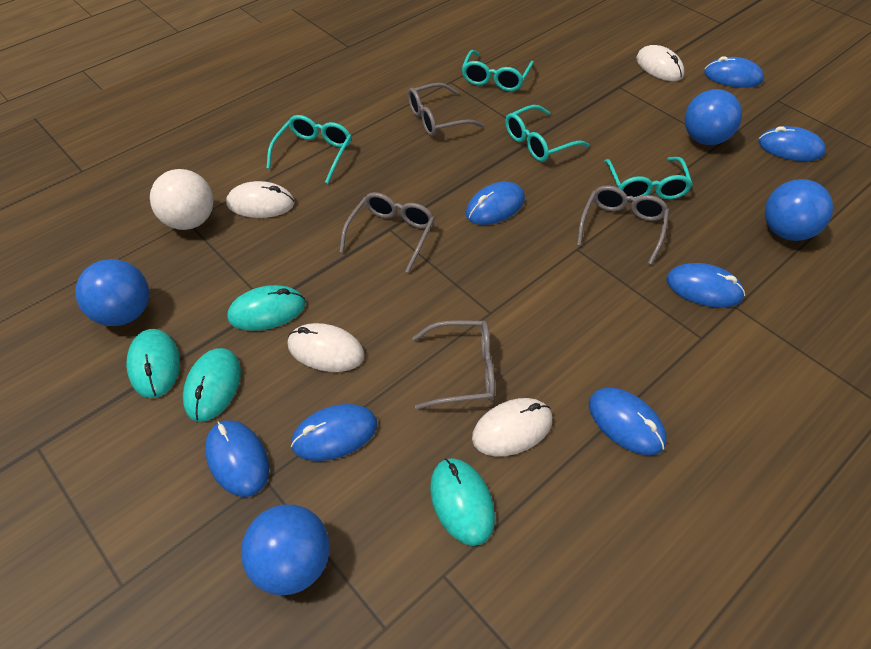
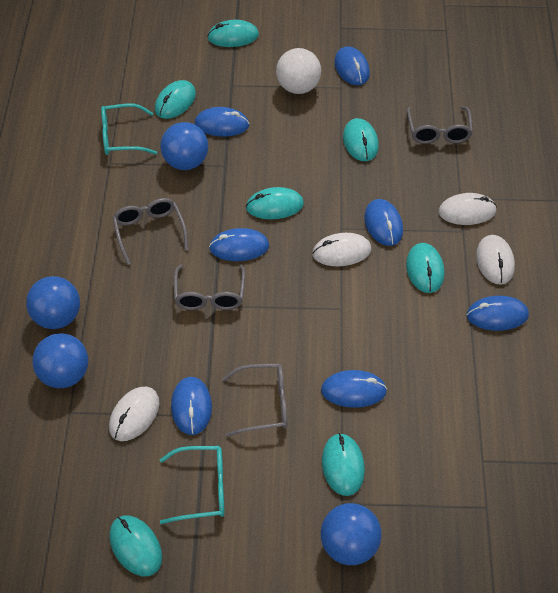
turquoise glasses: [266,115,351,183] [462,50,534,91] [505,105,590,162] [604,157,692,201] = 4 -> [101,103,157,155] [160,446,224,524] = 2
turquoise mouse: [126,329,180,398] [183,348,241,422] [227,285,305,331] [430,458,495,546] = 4 -> [109,515,162,576] [155,80,196,119] [207,20,259,47] [246,187,304,219] [322,433,365,496] [343,118,379,161] [406,243,444,293] = 7

